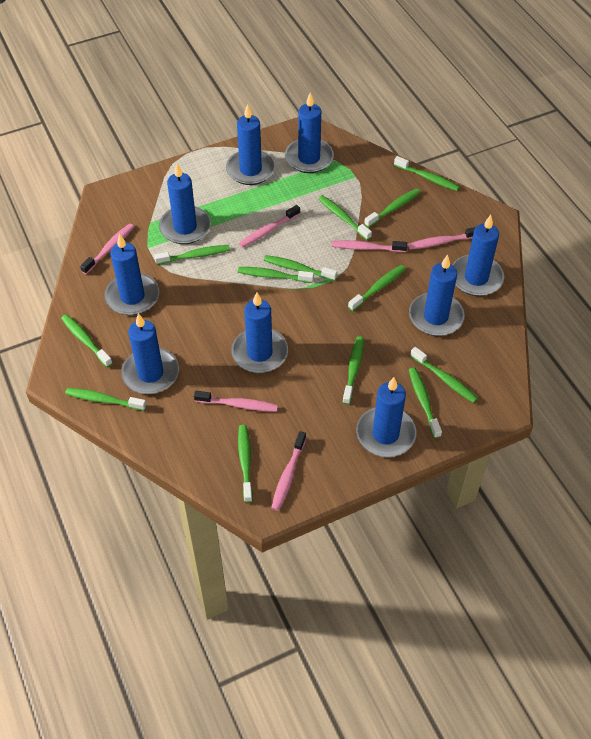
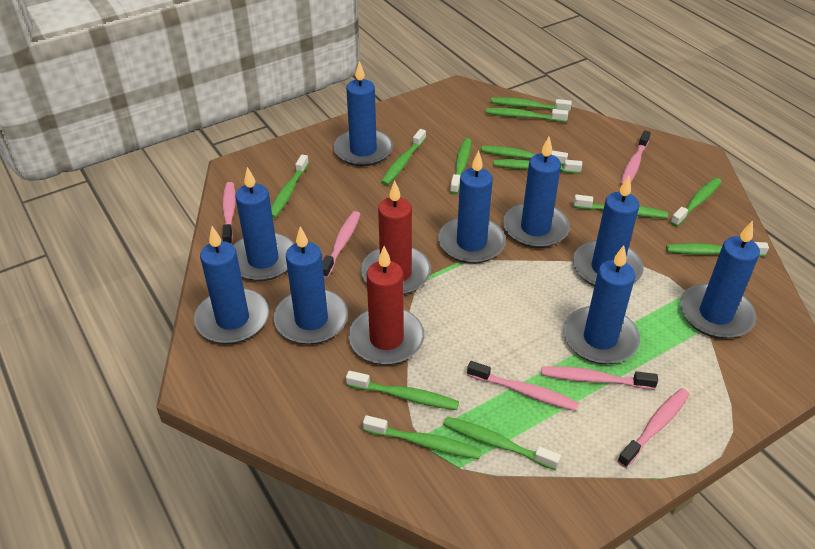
red candle: none = 0 -> [349,246,425,365] [361,181,431,295] = 2

